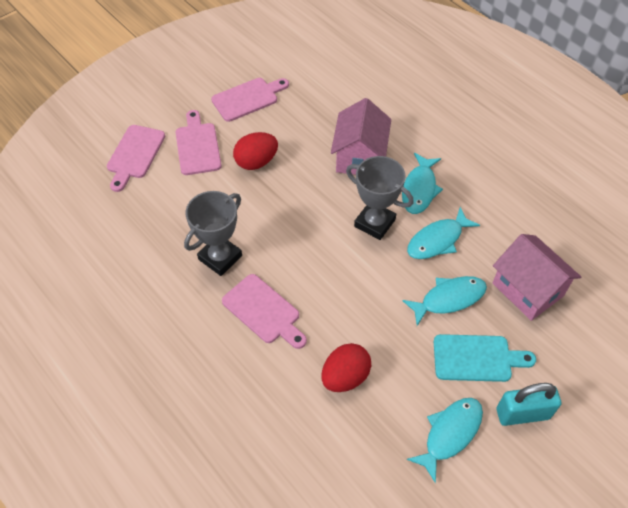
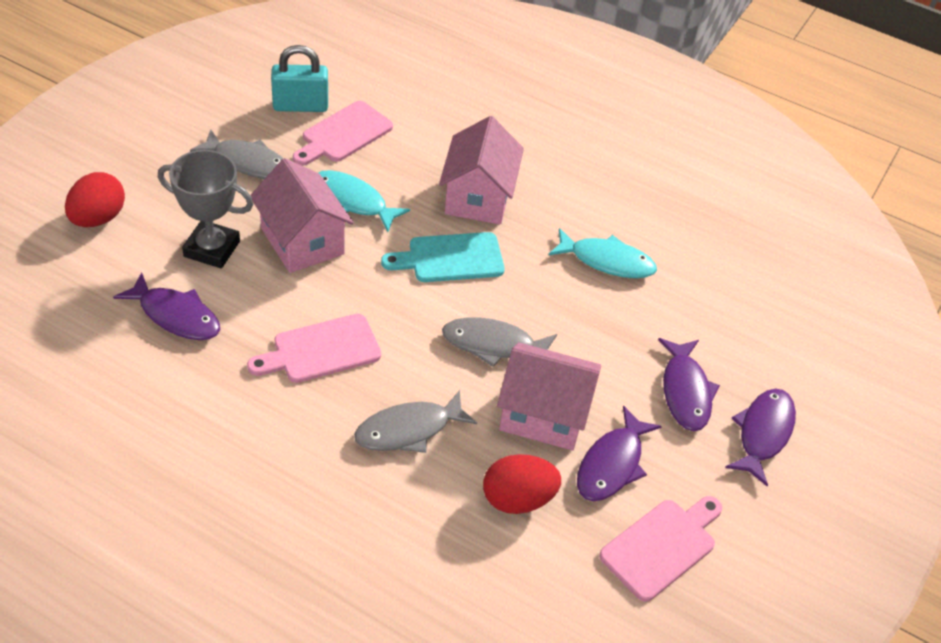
grey fish: none = 0 -> [190,130,283,179] [354,390,477,453] [442,317,557,367] = 3
grey trophy: [184,191,242,276] [346,156,414,240] = 2 -> [158,150,253,268] = 1
pink cutting board: [107,125,165,192] [176,110,222,175] [211,78,289,122] [222,274,307,349] = 4 -> [247,314,381,383] [293,101,393,166] [599,496,722,602] = 3
pink house: [331,98,391,175] [493,234,581,321] = 2 -> [251,158,354,273] [439,116,524,225] [497,342,601,451] = 3
purple fish: none = 0 -> [113,272,220,340] [577,406,662,501] [658,338,720,431] [725,389,796,486] = 4
turquoise fish: [402,153,443,214] [402,276,487,326] [407,207,480,259] [407,398,483,483] = 4 -> [318,170,410,232] [548,228,657,278] = 2

